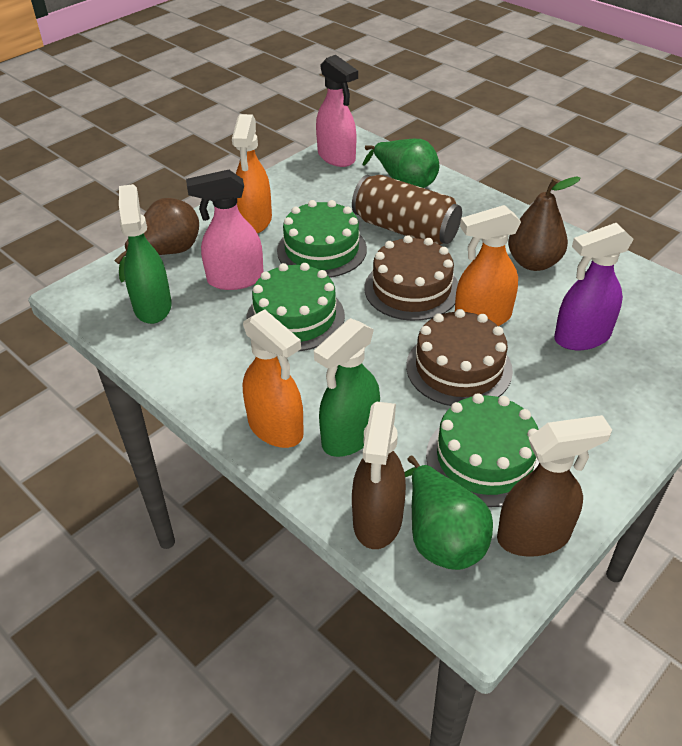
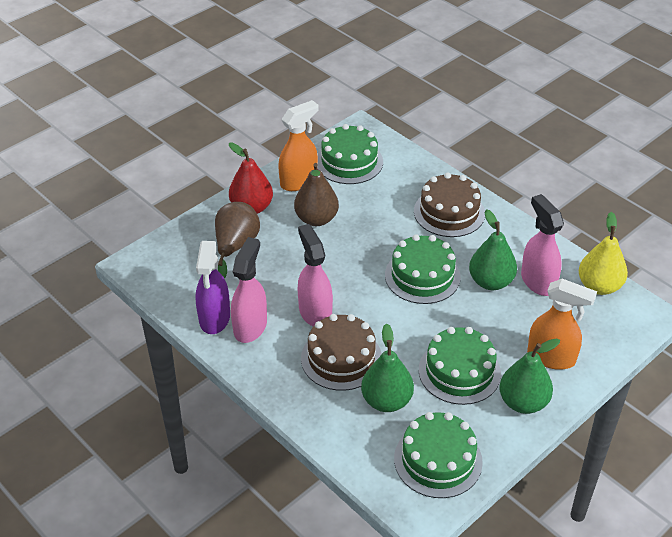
brown can: [352,175,462,245] = 1 -> none = 0
brown spray bottle: [352,402,406,549] [497,415,612,557] = 2 -> none = 0
green cake: [246,263,345,351] [277,200,367,278] [426,393,539,507] = 3 -> [317,124,383,184] [385,234,461,304] [394,412,483,498] [419,327,501,405] = 4
green pear: [363,139,439,188] [404,456,493,570] = 2 -> [361,323,414,412] [469,209,517,290] [499,338,560,414] = 3
green spray bottle: [119,184,172,324] [314,318,380,457] = 2 -> none = 0
orange spray bottle: [232,114,272,233] [243,309,304,448] [455,205,521,326] = 3 -> [278,100,319,191] [527,279,597,370] = 2
pink spray bottle: [186,170,264,290] [316,55,358,167] = 2 -> [231,237,267,343] [298,224,333,327] [521,194,564,296] = 3
red pear: none = 0 -> [229,142,273,214] = 1
yellow pear: none = 0 -> [579,212,628,295] = 1

